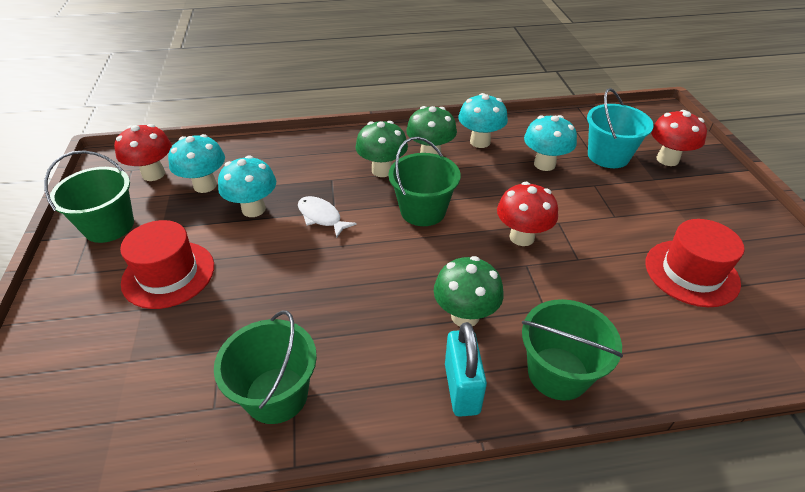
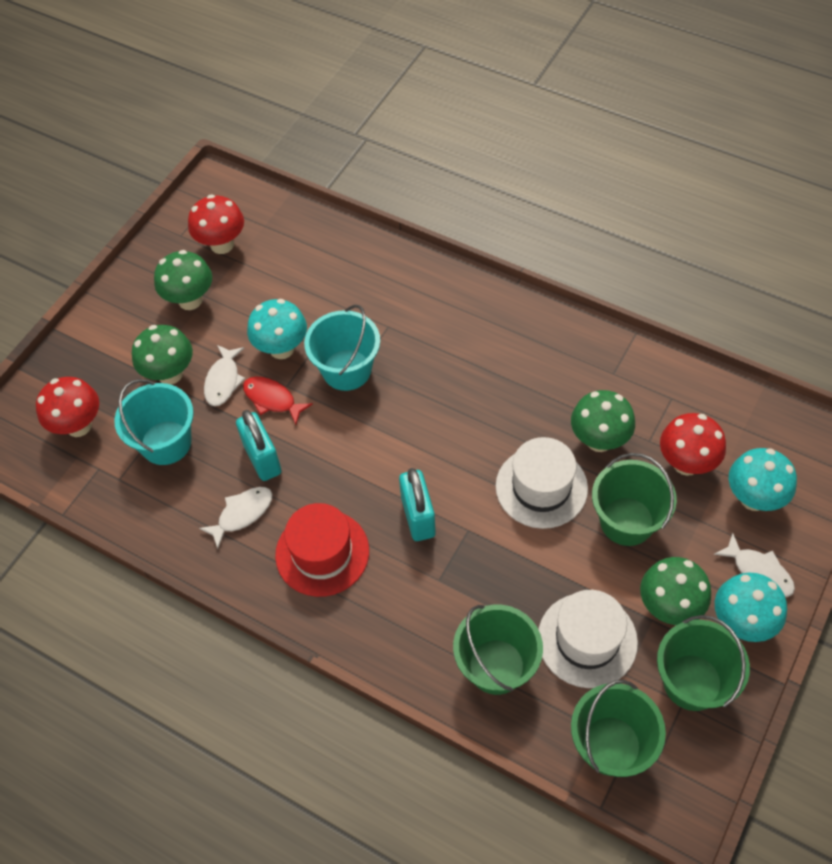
green mushroom: [356,121,408,177] [406,106,457,155] [434,256,504,326] = 3 -> [132,325,193,385] [154,250,212,310] [571,390,635,452] [640,557,711,625] = 4
red fish: none = 0 -> [243,377,313,425] = 1
red hat: [120,220,214,309] [645,219,744,307] = 2 -> [275,503,369,597] = 1
turquoise bucket: [587,88,654,168] = 1 -> [114,379,194,465] [304,305,380,391] = 2
turquoise mushroom: [168,134,225,193] [218,155,276,217] [458,93,508,148] [524,115,577,171] = 4 -> [247,299,307,359] [715,573,787,642] [729,448,797,511] = 3
turquoise padlock: [445,322,487,417] = 1 -> [236,410,282,481] [399,468,436,541] = 2
white fish: [298,196,357,238] = 1 -> [199,487,272,549] [204,345,245,406] [714,533,795,597] = 3
white hat: none = 0 -> [496,437,588,529] [538,590,638,688] = 2

